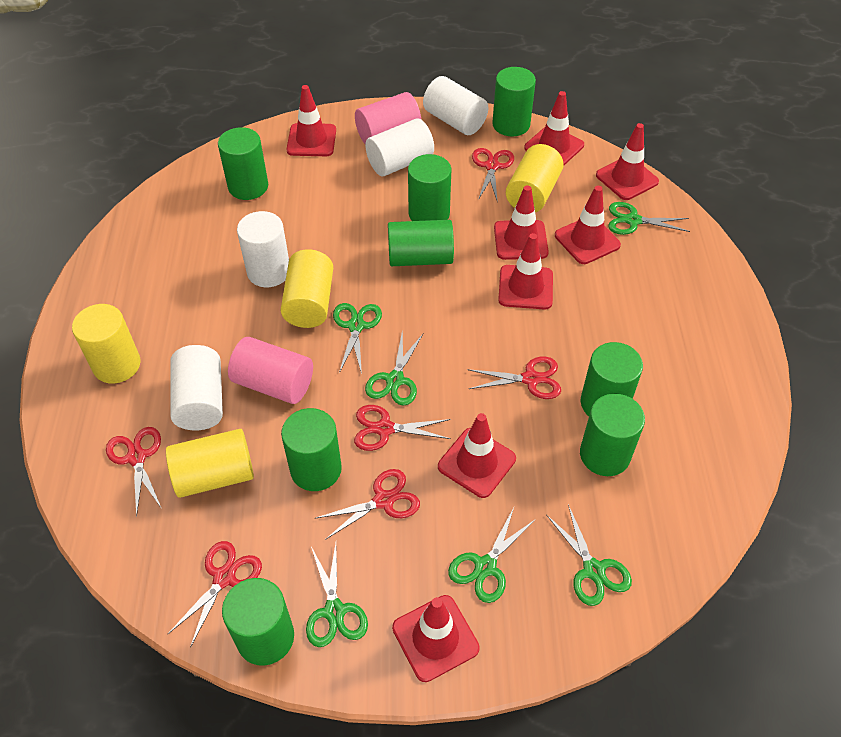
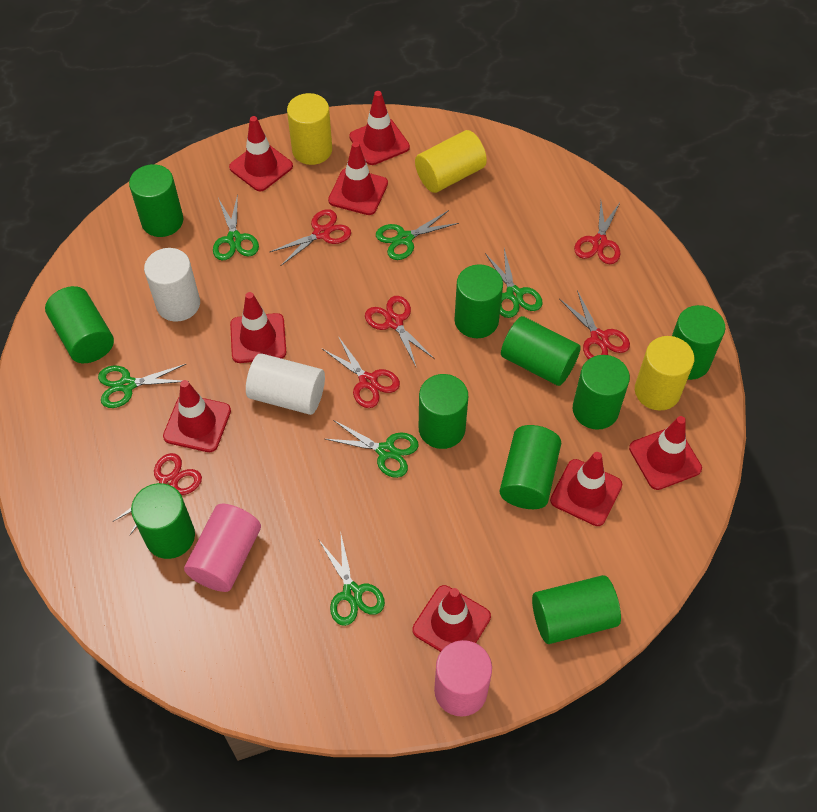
green cylinder: [218,127,268,200] [222,578,294,666] [281,408,342,491] [388,220,454,266] [408,154,451,221] [492,67,536,136] [580,394,645,476] [581,342,643,416] = 8 -> [45,286,114,363] [129,164,183,237] [131,483,195,559] [419,374,468,449] [454,264,503,338] [500,425,561,509] [501,316,581,386] [532,575,621,644] [573,355,630,430] [672,305,725,380] = 10
white cylinder: [170,345,223,430] [237,211,289,287] [365,118,434,176] [423,76,489,135] = 4 -> [144,248,200,322] [246,353,325,415] = 2
yellow cylinder: [72,304,140,384] [166,429,254,498] [281,249,333,328] [506,144,564,212] = 4 -> [287,93,332,165] [415,130,487,193] [635,336,694,411] = 3

